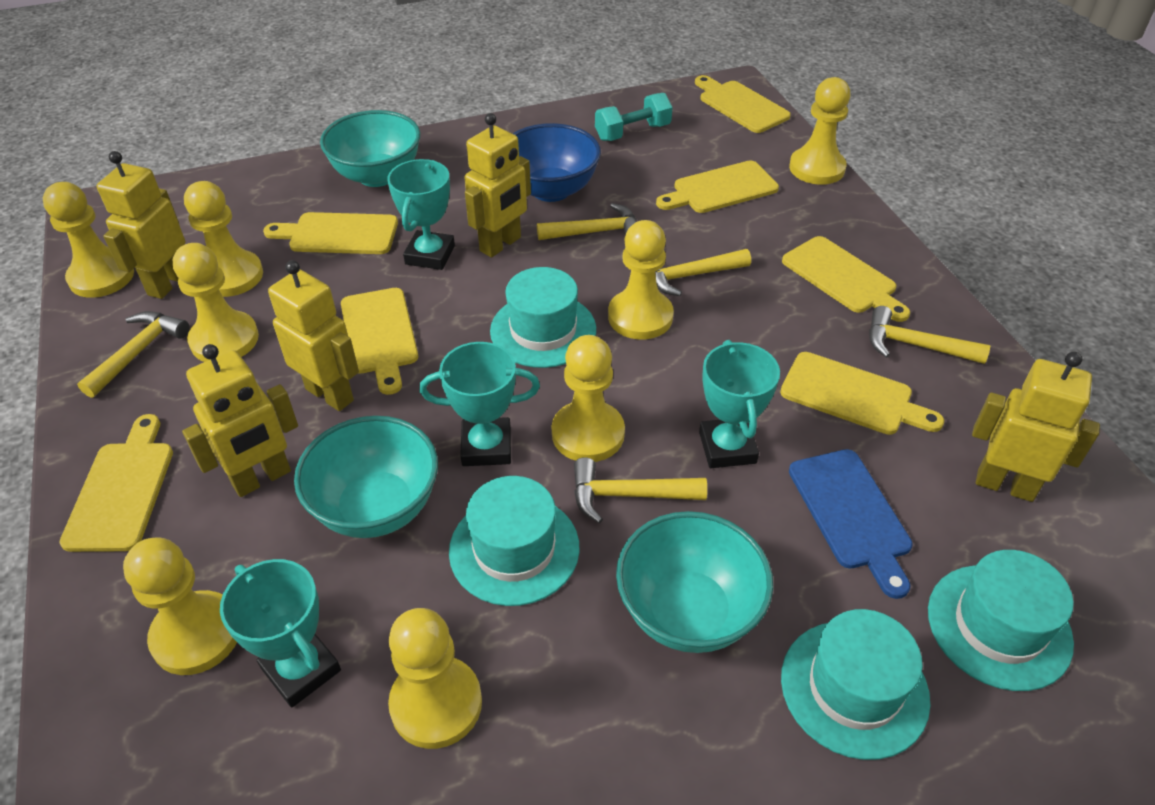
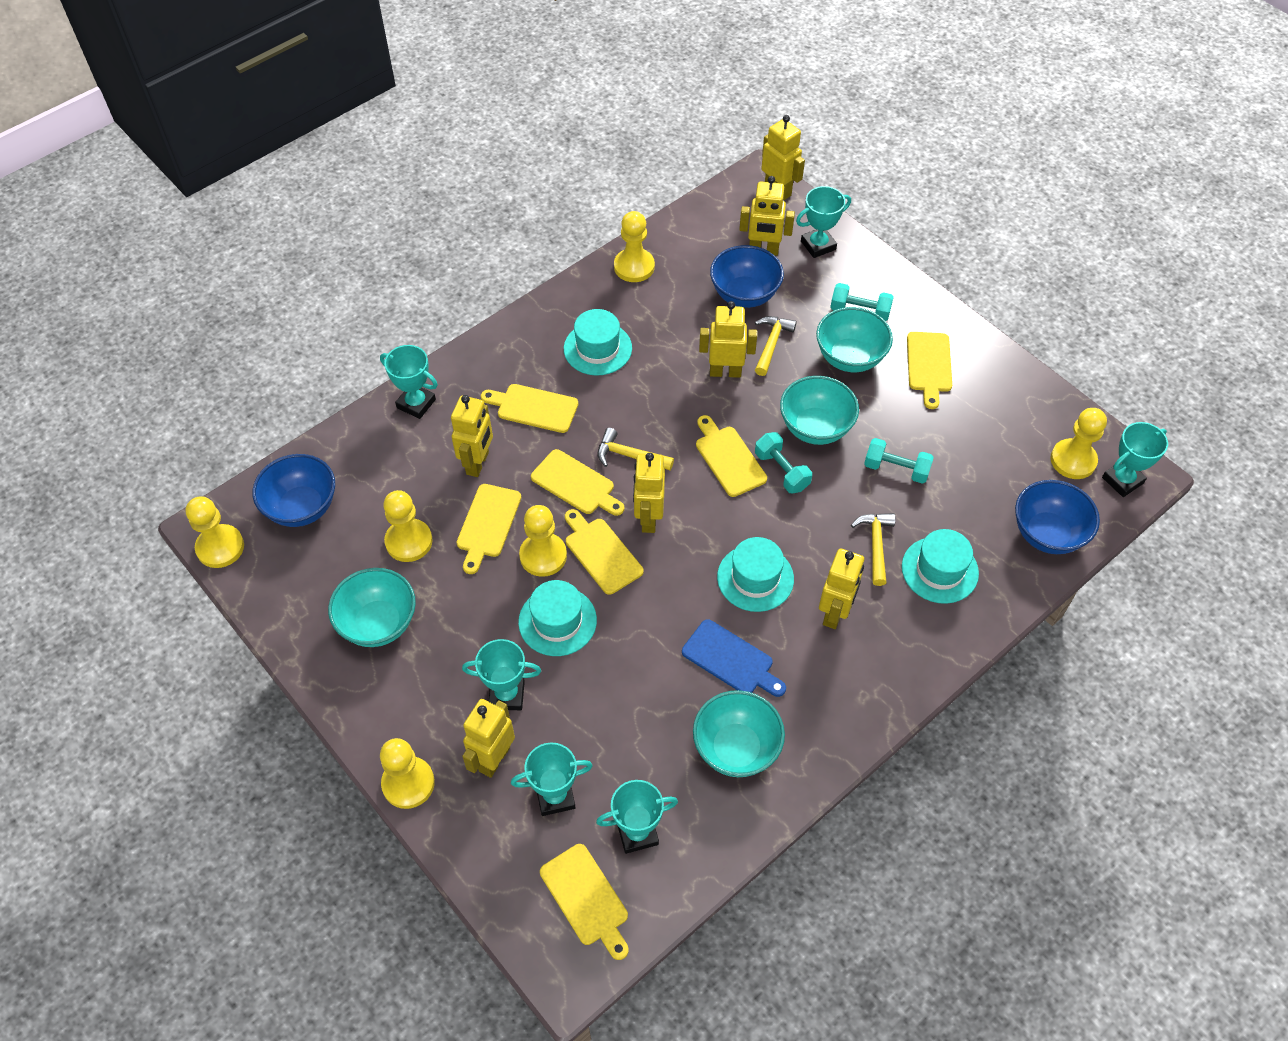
blue bowl: [513,123,601,202] = 1 -> [252,454,335,527] [710,245,784,308] [1015,480,1100,554] = 3
turquoise bowl: [294,416,438,538] [320,110,420,187] [616,511,773,653] = 3 -> [328,568,416,647] [693,690,785,777] [780,376,859,445] [816,307,893,372] = 4
turquoise dumbbell: [595,93,673,141] = 1 -> [755,432,812,494] [830,283,894,321] [864,438,934,484] = 3
turquoise trophy: [220,559,341,707] [387,159,455,270] [419,342,540,466] [699,340,780,468] = 4 -> [380,345,438,419] [462,639,541,710] [511,742,592,816] [596,780,678,854] [796,186,851,258] [1102,422,1168,497] = 6
yellow hammer: [77,311,189,398] [537,203,637,240] [574,457,707,524] [655,249,751,296] [869,306,990,364] = 5 -> [597,428,674,470] [755,316,797,376] [851,513,896,586] = 3
yellow pawn: [43,182,134,298] [123,538,237,675] [173,243,259,362] [184,181,263,297] [388,608,482,749] [552,335,625,462] [608,220,674,340] [789,77,850,185] = 8 -> [186,496,244,568] [380,738,435,809] [383,490,433,562] [519,505,567,577] [614,211,655,282] [1050,408,1107,479] = 6
yellow robot: [97,151,186,299] [182,344,298,497] [268,260,359,411] [465,113,531,258] [972,352,1100,502] = 5 -> [451,395,493,477] [462,699,515,778] [633,453,665,533] [699,301,757,378] [739,176,795,256] [761,115,805,200] [819,548,864,629] = 7

